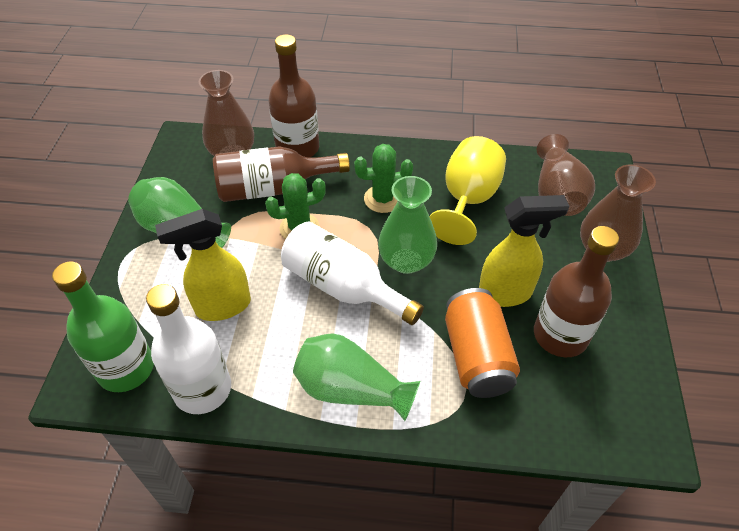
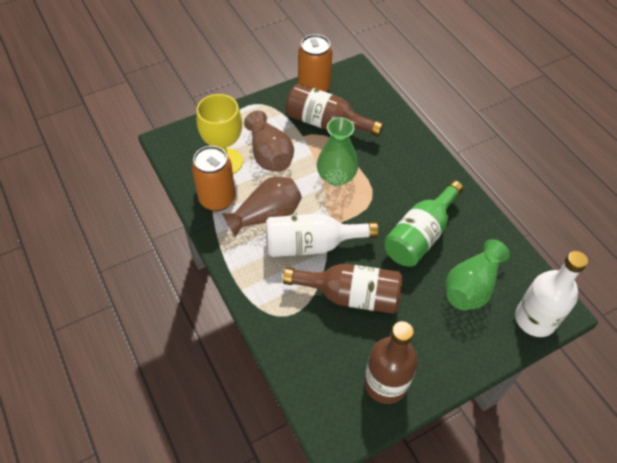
brown vase: [199,70,254,156] [537,134,595,216] [580,164,656,262] = 3 -> [222,177,302,237] [244,110,294,172] = 2
green cactus: [265,173,326,239] [354,144,413,213] = 2 -> none = 0
green vase: [128,177,231,248] [293,333,420,421] [378,176,437,274] = 3 -> [317,117,358,186] [446,239,510,310] = 2
orange can: [445,288,520,398] = 1 -> [192,146,235,211] [298,34,333,92] = 2
yellow spray bottle: [155,209,251,321] [479,195,569,307] = 2 -> none = 0

